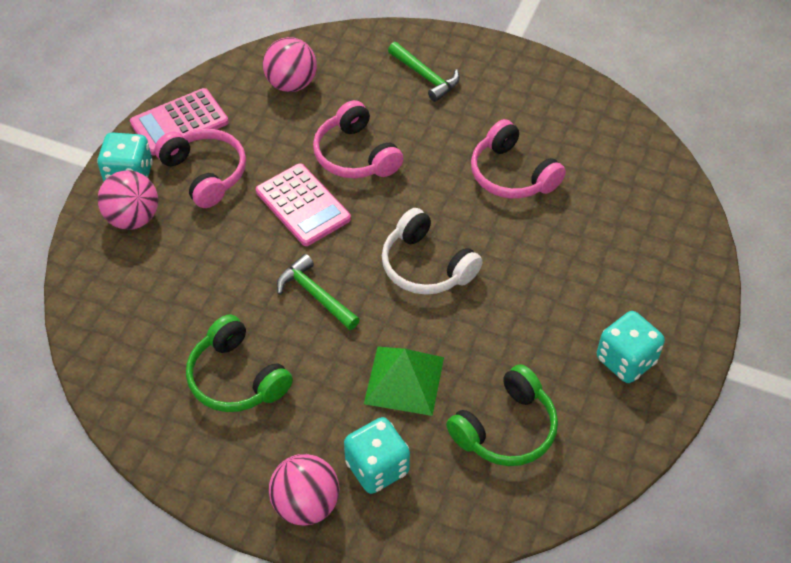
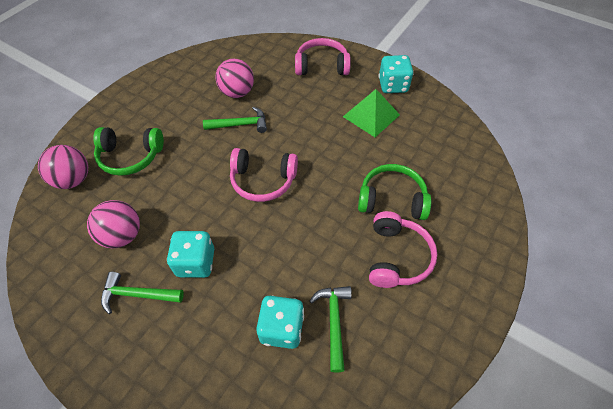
green hammer: [277,254,360,330] [388,42,460,102] = 2 -> [101,272,184,314] [203,107,267,133] [309,286,352,372] = 3
pink calculator: [130,88,229,156] [256,163,351,246] = 2 -> none = 0
white headphones: [382,208,483,295] = 1 -> none = 0

